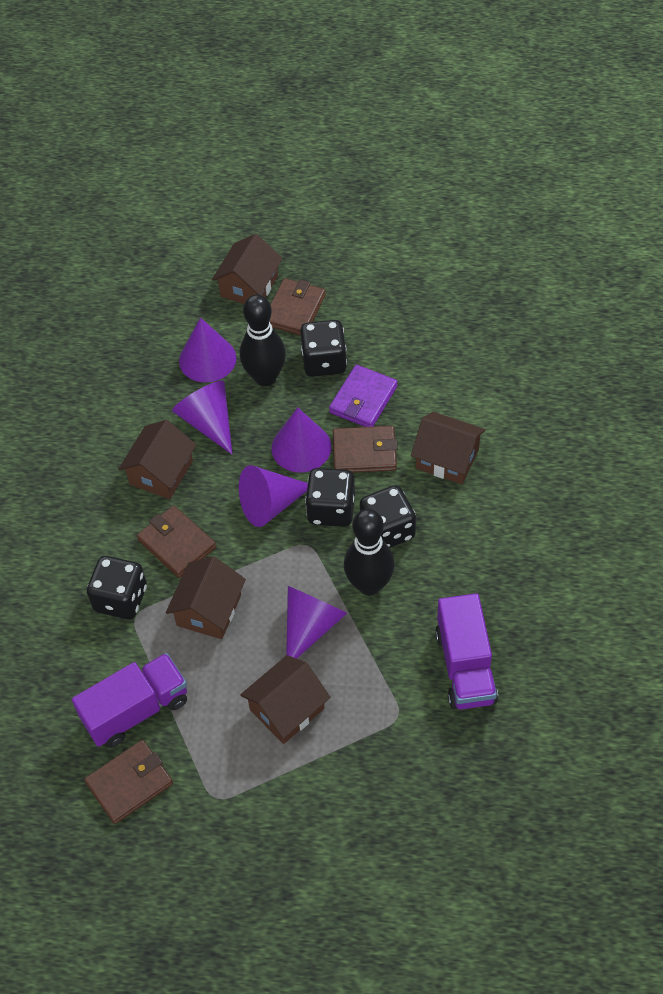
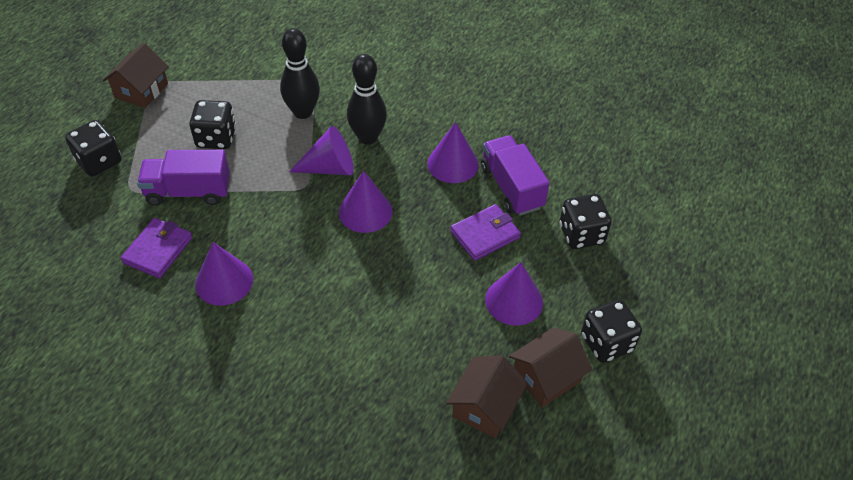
brown house: [118,420,196,499] [166,556,246,639] [212,234,283,304] [240,655,330,744] [411,412,486,484] = 5 -> [103,43,169,108] [446,355,528,438] [509,328,592,407] = 3
brown wallet: [84,740,173,824] [137,506,216,578] [270,278,326,335] [333,426,398,473] = 4 -> none = 0
purple wallet: [329,365,398,427] = 1 -> [121,218,192,278] [450,204,521,261] = 2

